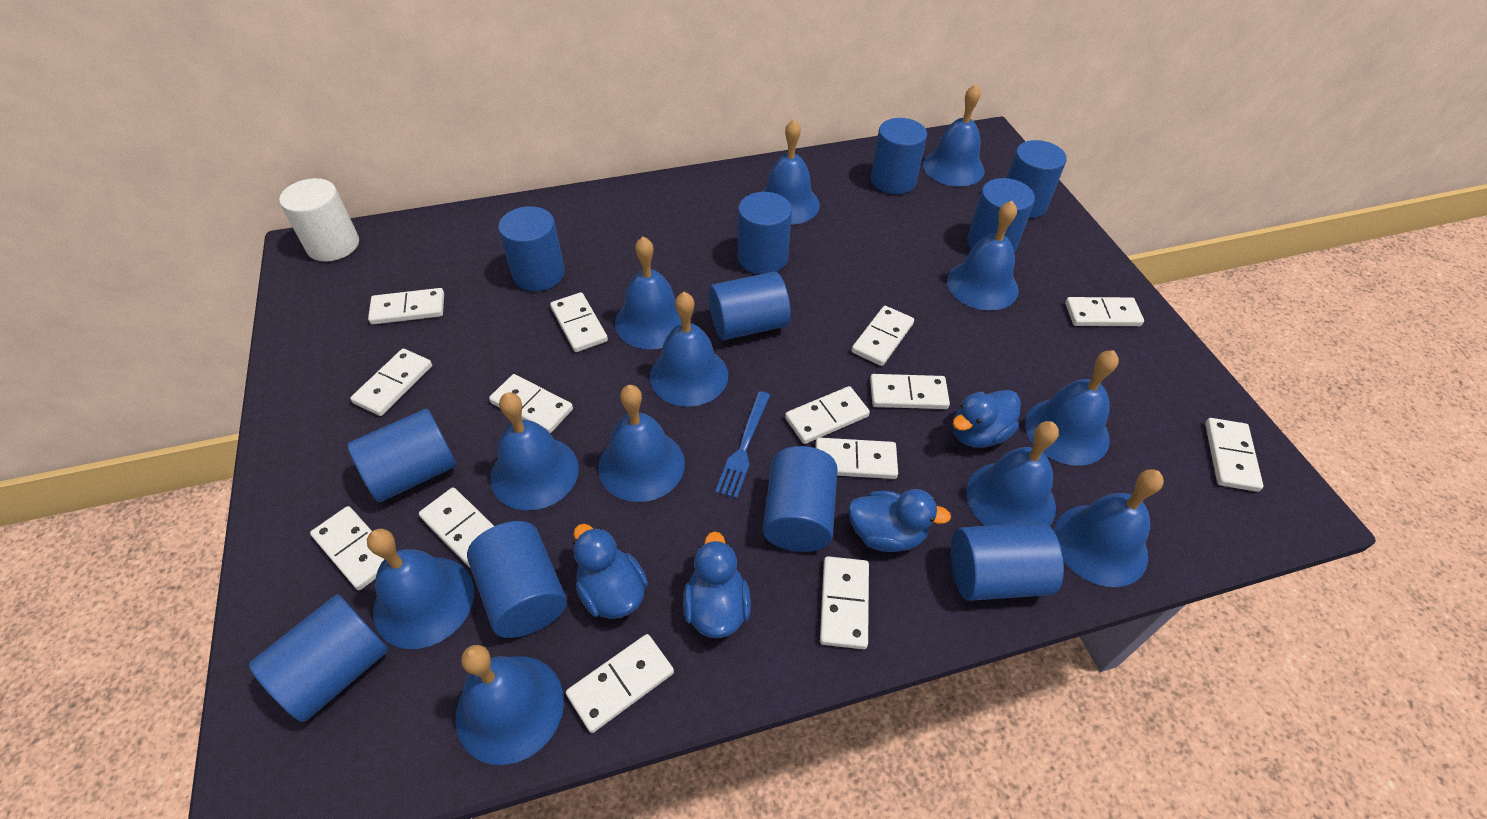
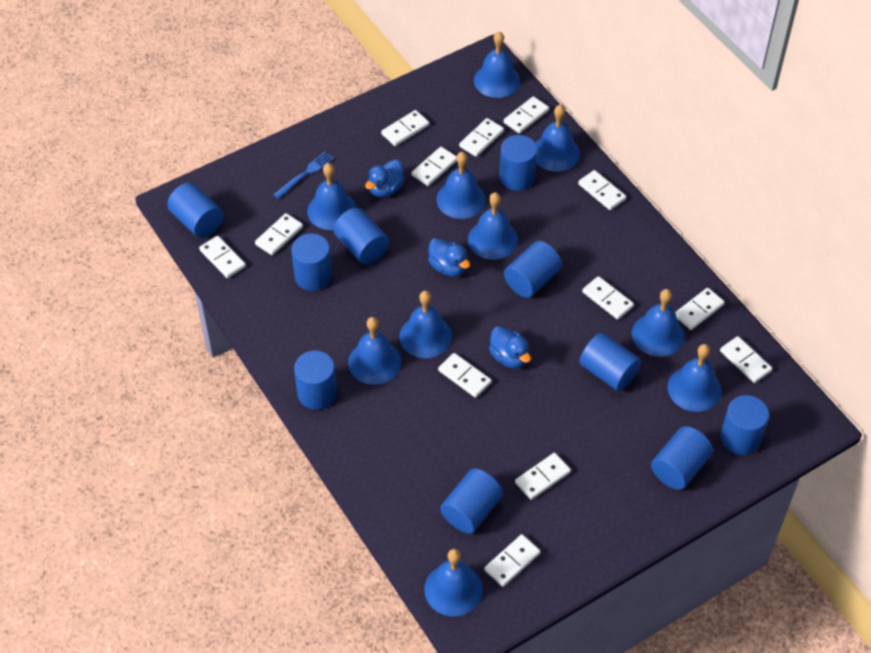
blue bell: [367,529,474,649] [456,645,564,765] [490,392,579,510] [598,385,685,502] [615,237,682,349] [650,292,728,407] [762,119,820,225] [923,84,985,187] [947,201,1019,311] [966,421,1059,526] [1025,350,1119,466] [1054,469,1164,587] = 12 -> [307,163,357,230] [348,317,401,385] [400,291,452,358] [424,549,483,617] [436,152,486,219] [468,192,518,260] [474,31,520,98] [536,105,580,172] [632,289,684,357] [667,344,722,412] = 10
blue cylinder: [249,594,388,722] [347,409,457,502] [467,521,567,638] [498,206,565,291] [709,272,790,340] [738,192,792,274] [763,446,838,552] [871,118,927,194] [951,522,1064,601] [967,178,1035,253] [1007,140,1067,218] = 11 -> [167,182,224,238] [291,234,332,291] [294,351,337,410] [333,208,389,264] [440,468,503,534] [499,135,537,191] [504,241,562,298] [579,333,641,391] [651,426,713,490] [720,395,769,455] = 10
blue duck: [573,524,648,619] [683,531,751,638] [848,489,951,552] [953,390,1021,448] = 4 -> [365,160,405,197] [428,238,470,277] [489,326,531,368] = 3
white cylinder: [279,178,359,261] = 1 -> none = 0
white domino: [310,506,384,590] [350,349,432,416] [368,288,444,325] [419,487,494,568] [489,374,573,433] [550,292,608,352] [566,634,674,733] [785,386,870,444] [816,438,898,479] [820,556,869,649] [852,306,914,366] [870,374,950,409] [1065,297,1144,326] [1205,418,1263,492] = 14 -> [199,236,246,278] [255,213,303,255] [381,110,429,146] [411,147,457,186] [438,353,492,398] [459,118,504,157] [484,534,540,587] [504,96,549,133] [515,453,571,500] [578,170,626,210] [582,276,634,319] [675,288,725,330] [720,336,772,383] = 13

